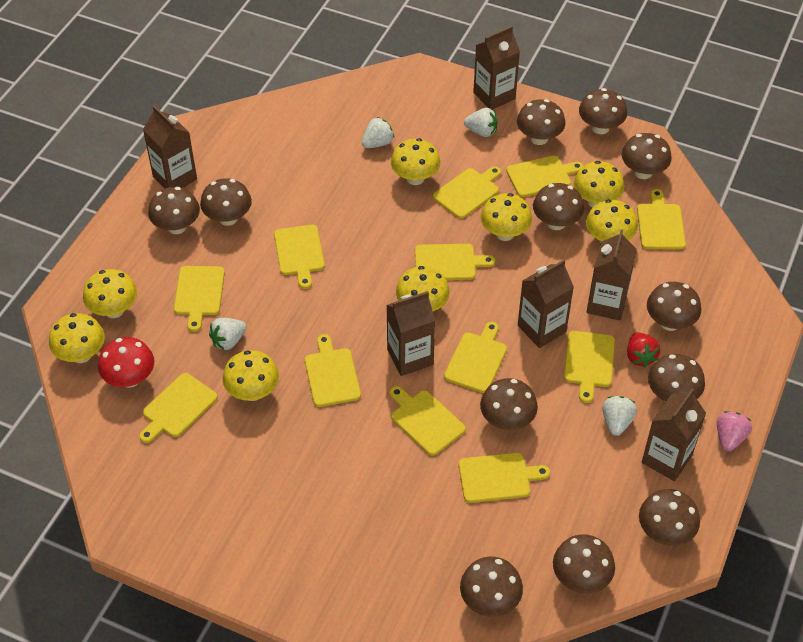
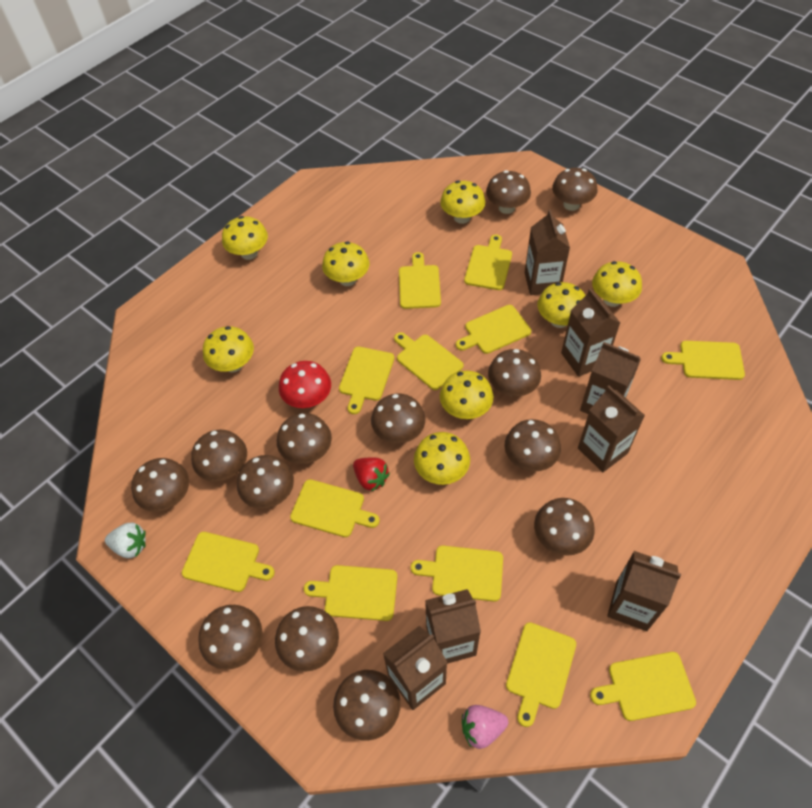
brown carton: [143,105,197,188] [386,291,435,376] [473,26,520,110] [518,260,574,348] [587,230,637,321] [642,388,706,481] = 6 -> [383,626,447,710] [425,589,481,664] [525,209,570,295] [561,289,620,377] [578,385,645,472] [580,342,641,414] [607,551,681,631] = 7
brown mushroom: [148,187,200,234] [200,178,252,226] [460,556,523,617] [480,378,538,430] [517,99,566,145] [533,183,584,230] [553,534,615,593] [579,88,627,134] [622,133,672,179] [639,489,700,546] [647,282,701,331] [648,354,705,402] = 12 -> [131,458,189,512] [191,430,247,482] [198,605,263,670] [237,455,294,509] [275,606,339,672] [277,413,332,464] [333,670,400,741] [371,394,425,443] [486,170,531,214] [488,349,541,396] [505,419,561,471] [534,498,595,556] [552,168,597,211] = 13
white strawberry: [209,318,246,350] [362,117,394,148] [464,108,498,137] [602,396,637,436] = 4 -> [105,523,146,558] = 1

